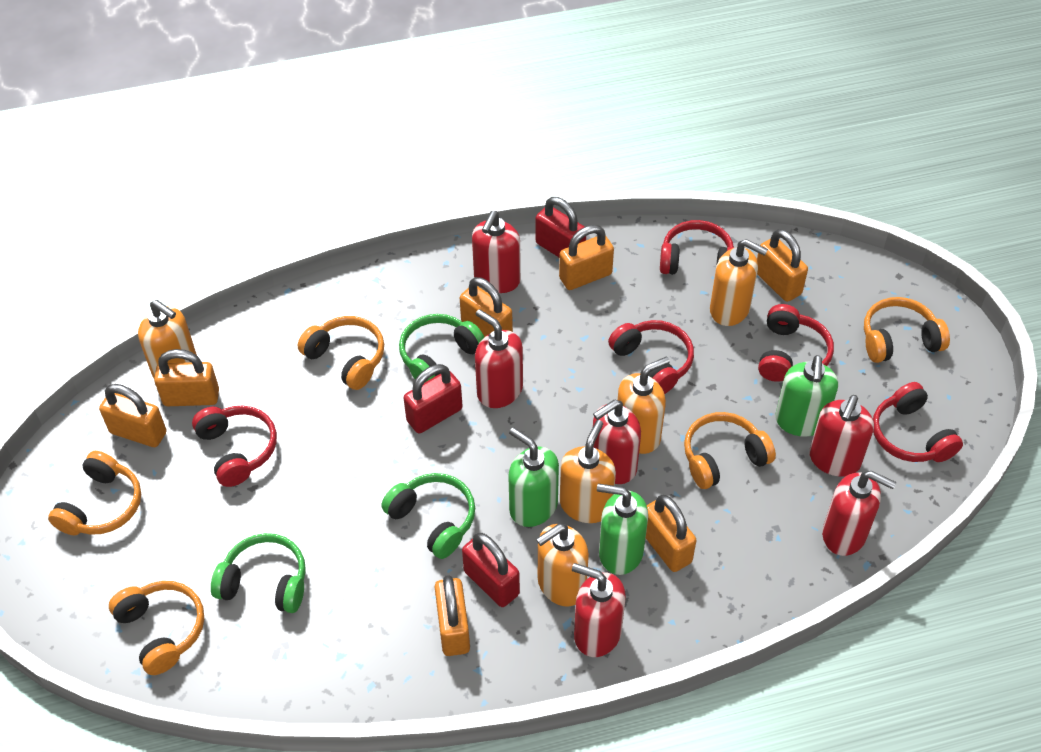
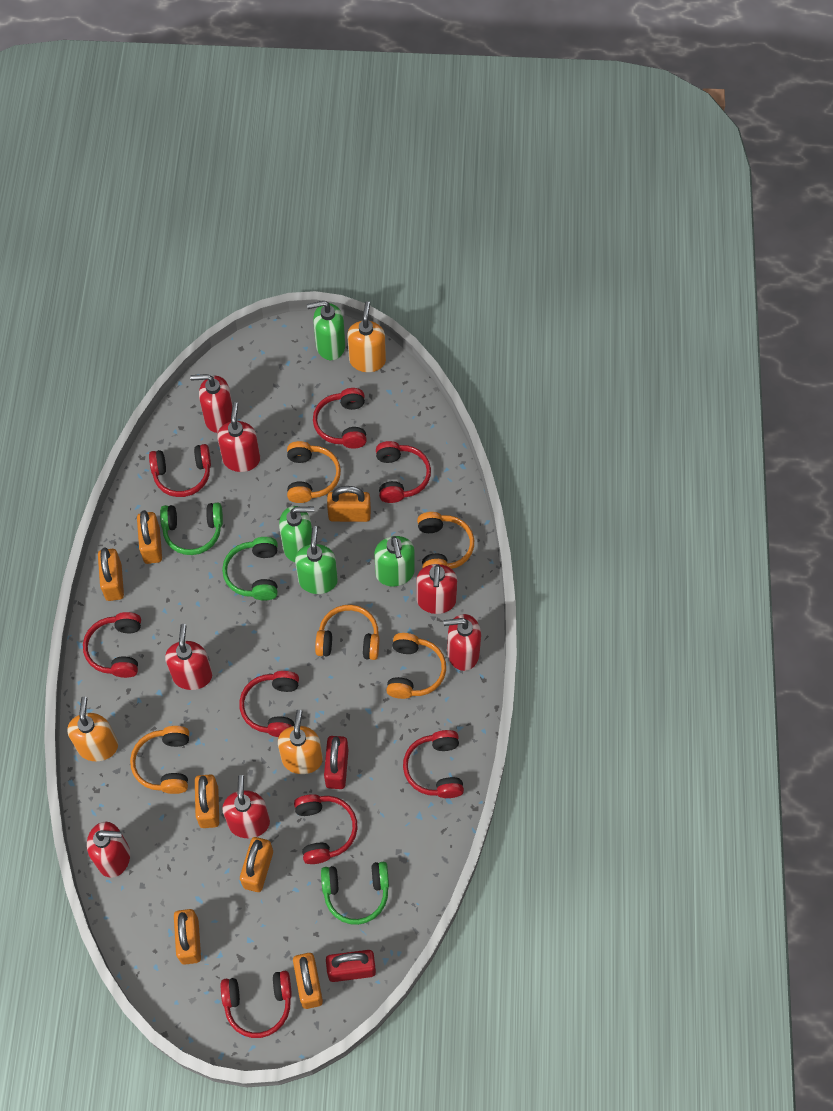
green soap dispenser: [508,427,559,527] [597,484,648,575] [775,355,838,437] = 3 -> [279,506,314,562] [295,526,338,594] [307,301,345,360] [374,536,415,586] = 4
orange soap dispenser: [138,300,197,379] [536,524,589,607] [560,420,616,523] [618,356,670,454] [710,239,768,326] = 5 -> [67,697,118,761] [278,710,323,774] [347,301,386,372] = 3
red headphones: [192,405,277,487] [608,320,694,394] [660,220,734,275] [758,304,834,382] [873,382,963,462] = 5 -> [83,612,141,678] [149,444,211,497] [221,971,292,1038] [239,671,299,737] [294,794,358,864] [313,388,367,449] [376,441,431,503] [403,730,464,798] = 8
red padlock: [404,364,463,434] [462,533,520,607] [536,197,586,258] = 3 -> [324,736,348,789] [326,950,376,982] = 2
red soap dispenser: [472,211,521,293] [475,309,523,408] [572,563,626,657] [593,400,641,484] [809,395,874,477] [822,471,896,556] = 6 -> [87,822,130,878] [165,624,212,690] [190,374,233,433] [217,402,260,472] [222,775,270,838] [417,564,457,614] [443,614,481,671] = 7

